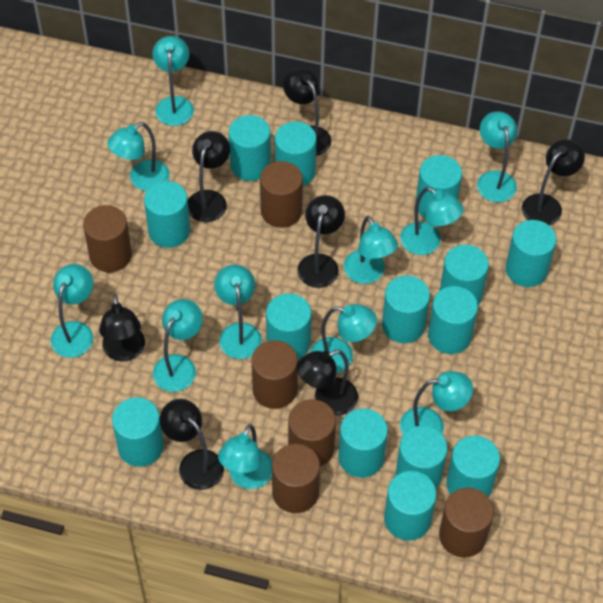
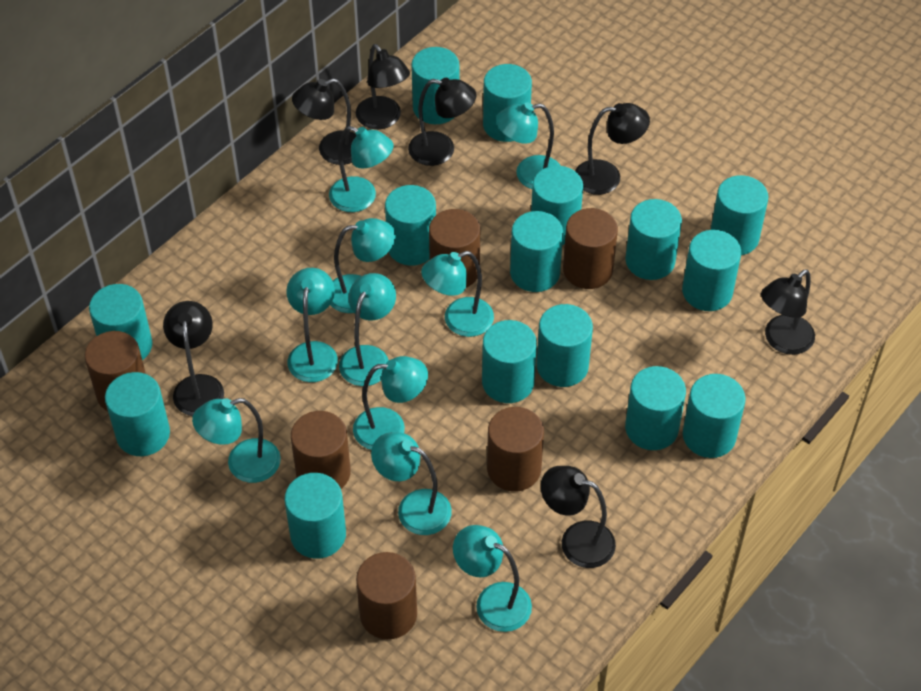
turquoise cylinder: [112,397,164,467] [144,181,190,248] [229,115,271,181] [266,293,311,360] [275,121,317,186] [338,408,388,478] [382,275,430,343] [384,471,437,540] [396,426,448,488] [416,155,462,218] [428,286,478,354] [440,245,489,305] [446,436,500,497] [506,220,556,287] = 14 -> [89,284,152,360] [105,372,170,456] [284,473,346,559] [385,185,436,266] [411,47,459,124] [482,320,537,403] [483,64,532,142] [510,211,563,292] [531,166,583,245] [537,304,593,387] [625,199,682,280] [625,366,686,450] [682,230,741,311] [683,374,746,458] [711,175,769,255] = 15
turquoise lamp: [51,264,93,358] [107,122,170,191] [152,36,194,126] [153,299,203,392] [214,265,262,359] [218,424,272,489] [310,304,377,373] [344,216,398,284] [400,187,464,255] [400,371,473,435] [477,111,517,202] = 11 -> [192,398,281,483] [287,268,338,382] [329,126,394,212] [330,218,396,313] [339,273,396,386] [353,356,428,450] [371,432,452,535] [421,251,494,337] [453,525,532,632] [496,102,561,189] = 10

